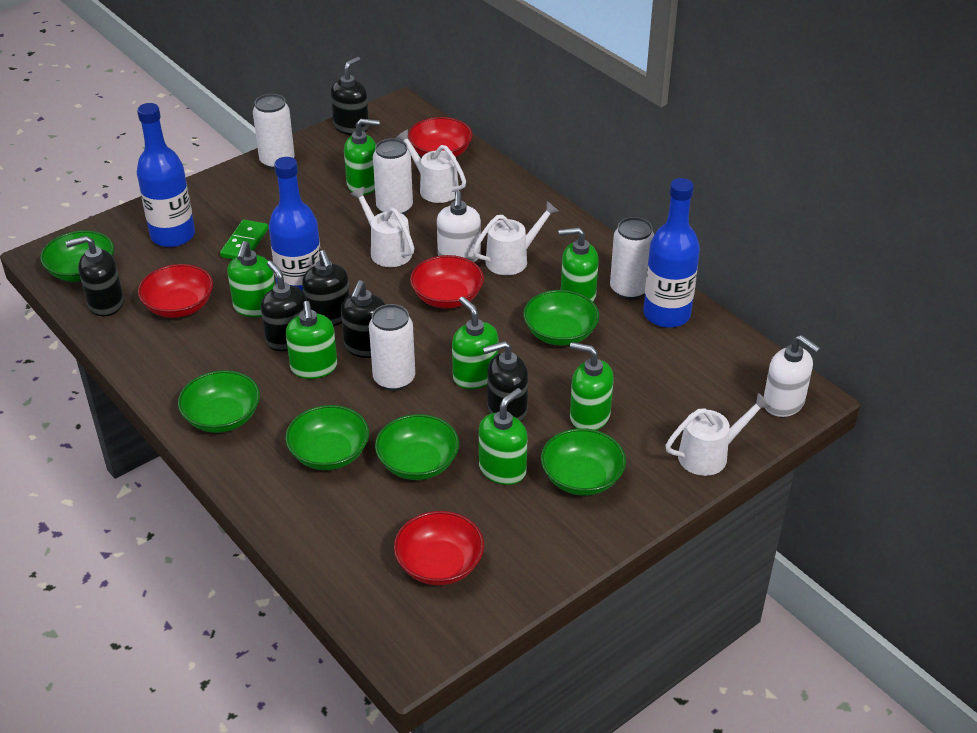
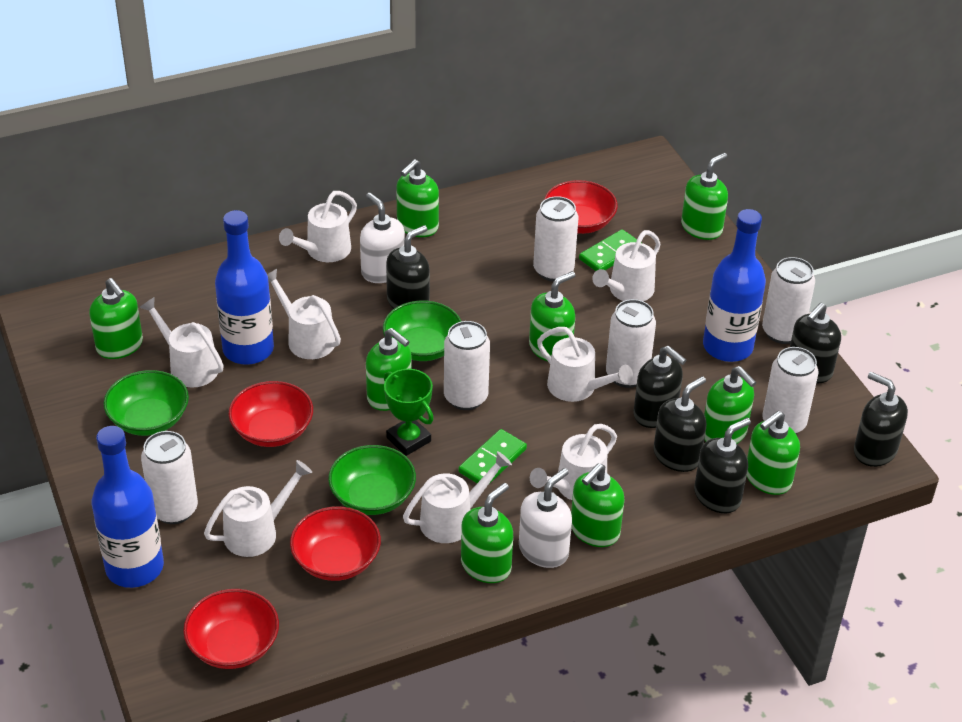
green bowl: [40,230,114,282] [178,370,260,433] [285,405,369,470] [375,414,459,480] [523,290,599,346] [541,428,626,496] = 6 -> [103,370,189,436] [328,445,416,515] [383,300,461,361] = 3
green domino: [220,219,268,259] = 1 -> [459,429,527,485] [579,229,642,271] = 2
green soap dispenser: [227,241,275,317] [286,301,337,379] [344,119,380,195] [452,297,498,389] [479,388,527,485] [558,227,599,301] [570,342,614,430] = 7 -> [89,278,143,359] [366,328,412,411] [396,159,439,237] [461,483,513,583] [529,271,575,361] [571,463,624,547] [681,153,728,240] [704,366,757,444] [747,411,800,495] = 9
green trophy: none = 0 -> [384,369,434,456] = 1
white can: [253,94,295,170] [369,304,415,391] [373,138,413,215] [610,217,654,300] = 4 -> [141,431,198,524] [444,321,490,410] [533,196,578,281] [606,299,656,388] [762,257,815,344] [762,347,819,434] = 6
white watering can: [350,187,414,267] [396,129,466,203] [473,201,559,275] [665,393,771,476] = 4 -> [139,297,224,387] [204,460,312,557] [267,269,341,359] [279,191,357,262] [403,451,512,543] [530,424,617,500] [537,327,633,402] [592,230,660,301] = 8

